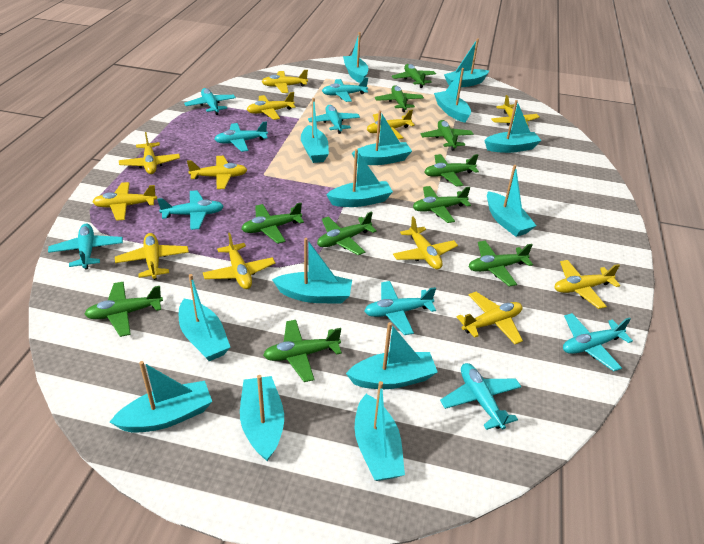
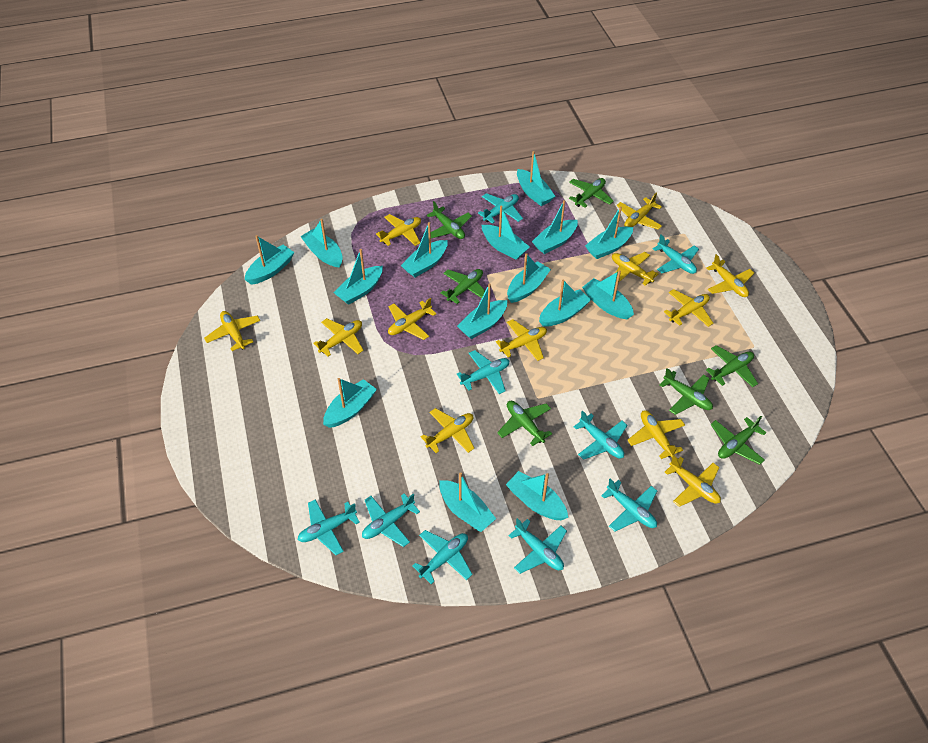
green plane: [84,282,163,337] [241,203,304,244] [263,320,342,382] [317,211,377,255] [375,85,424,112] [392,64,436,88] [413,186,471,223] [421,120,473,151] [424,154,479,187] [469,241,533,287] = 10 -> [427,201,472,239] [441,269,485,304] [497,401,552,446] [569,178,614,208] [659,368,713,415] [706,345,758,387] [710,416,766,465] = 7
turquoise boat: [110,361,212,433] [179,274,230,361] [240,375,284,461] [272,238,352,304] [301,98,329,163] [326,149,393,207] [343,32,368,83] [346,322,438,389] [352,110,412,165] [355,381,405,481] [434,68,471,123] [444,39,489,87] [484,100,542,153] [487,165,536,237] = 14 -> [245,235,295,285] [300,219,343,268] [323,378,377,428] [334,249,383,305] [401,222,448,277] [439,472,496,532] [457,283,507,339] [481,205,530,260] [506,471,568,520] [507,253,551,303] [517,151,555,206] [532,200,578,254] [539,279,591,327] [582,270,634,319] [585,206,633,259] = 15

